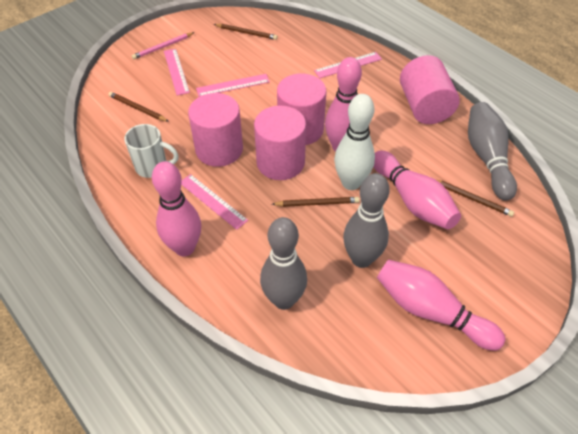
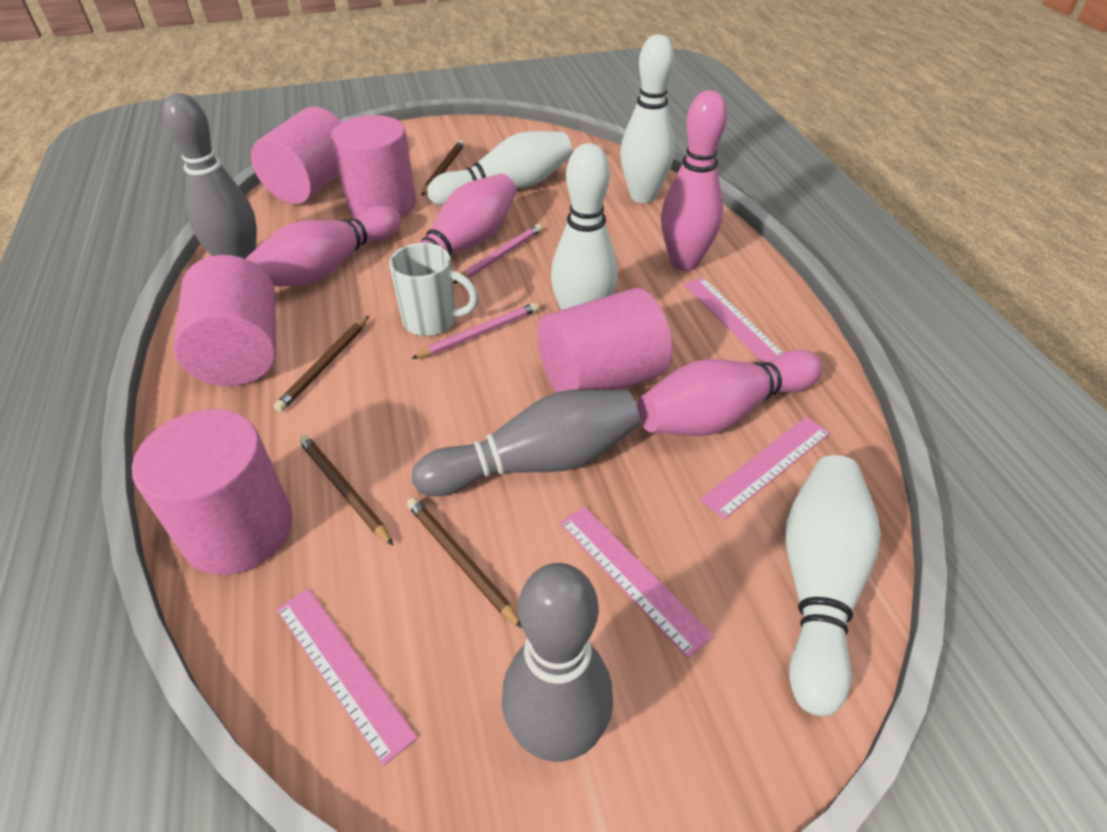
pink cylinder: [188,93,243,167] [254,105,306,180] [277,74,326,145] [400,55,460,124] = 4 -> [132,409,292,575] [173,255,276,386] [251,107,341,204] [331,115,416,218] [538,288,672,392] = 5
pink pencil: [132,32,195,59] = 1 -> [411,302,539,359] [453,224,542,284] = 2
white bowling pin: [334,94,375,190] = 1 -> [427,131,572,206] [551,143,618,310] [620,34,675,203] [786,455,881,716] = 4

